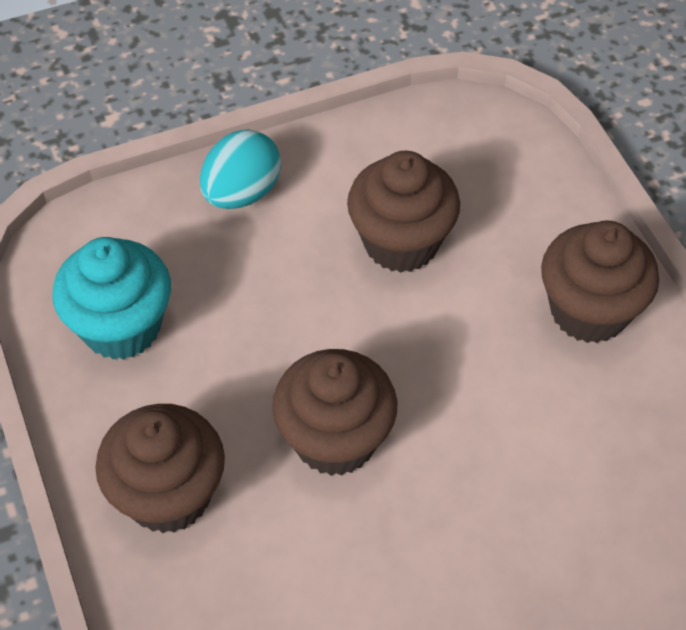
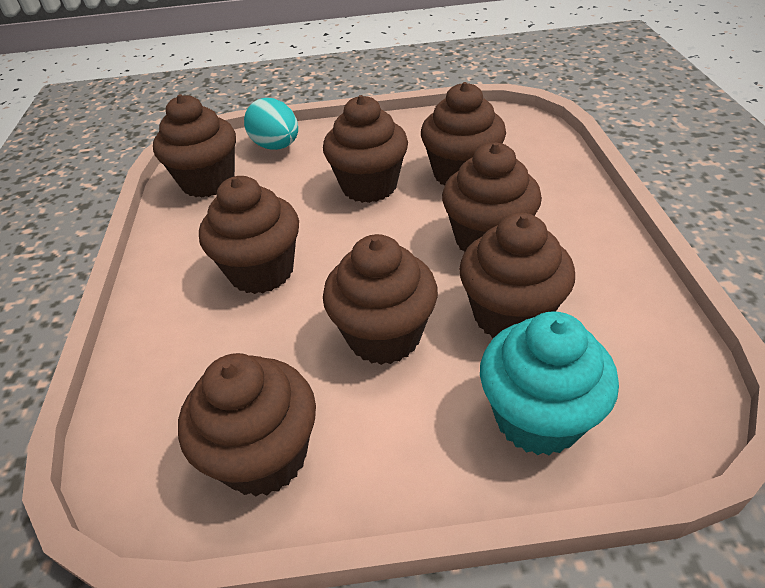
brown cupcake: [95,404,225,533] [272,349,397,476] [347,151,460,273] [541,221,659,343] = 4 -> [153,94,236,198] [178,353,316,497] [199,176,299,294] [323,95,408,203] [323,234,438,365] [421,82,506,186] [442,143,542,253] [459,213,575,338] = 8

